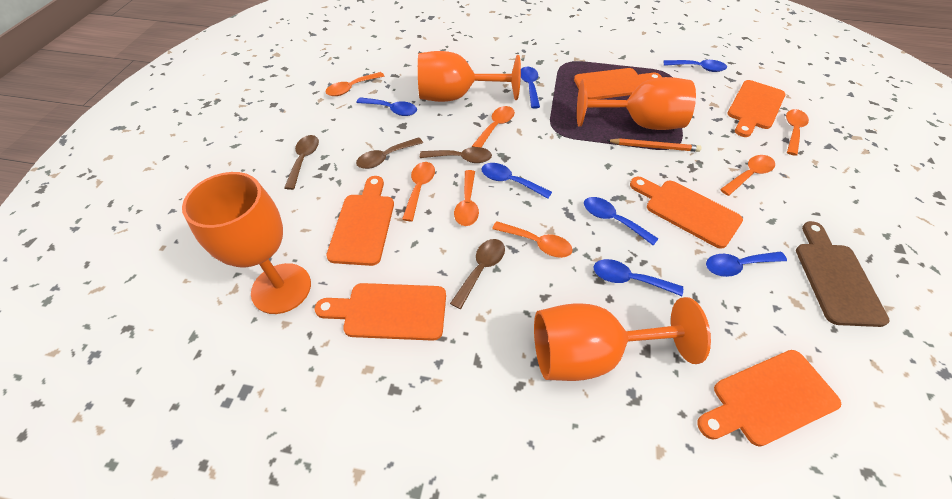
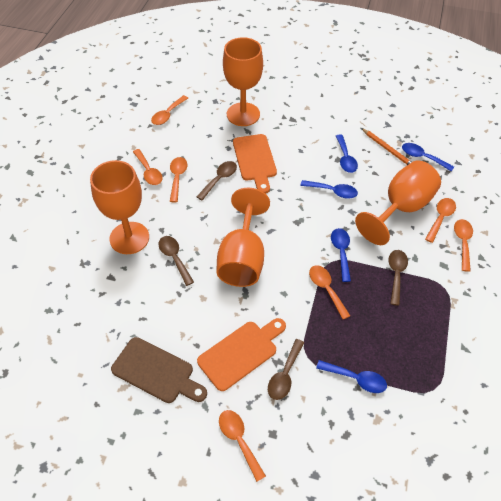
blue spoon: [356,97,417,116] [482,163,552,199] [521,67,540,108] [584,197,659,245] [593,259,683,296] [664,60,727,72] [706,252,787,277] = 7 -> [300,180,358,199] [316,360,387,393] [331,228,351,282] [336,134,358,173] [402,143,454,172] = 5
orange cutting board: [315,283,446,341] [326,176,394,266] [574,68,662,99] [630,177,743,249] [697,350,841,447] [727,80,785,137] = 6 -> [197,318,286,391] [233,134,277,194] = 2

